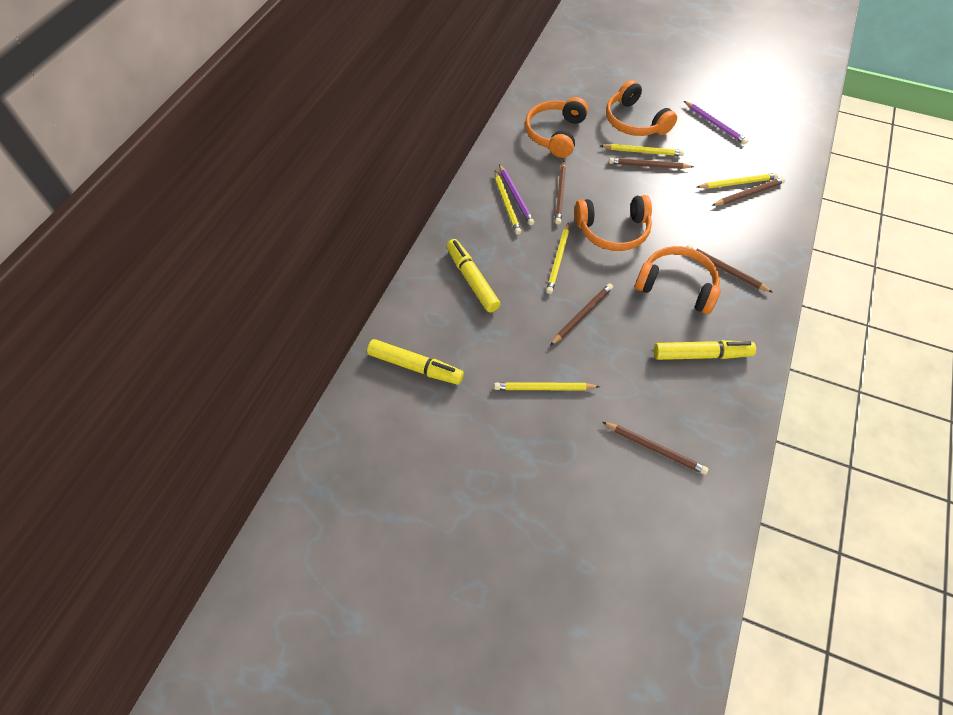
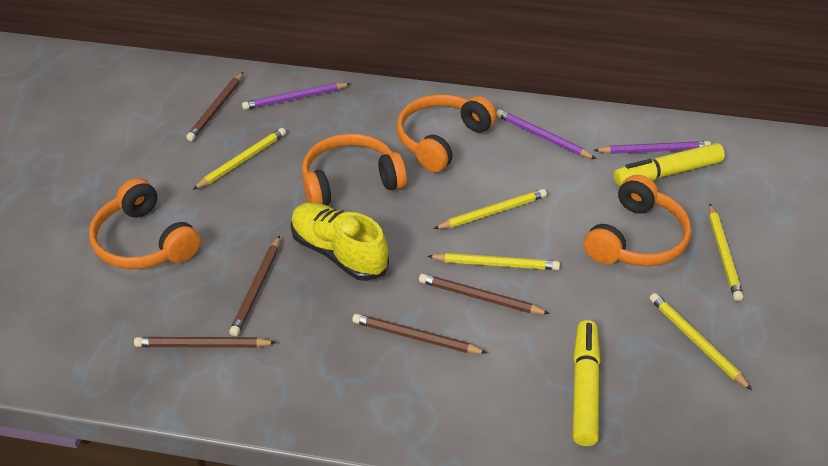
brown pencil: [550,283,613,346] [555,161,566,225] [602,422,708,475] [609,158,694,169] [686,244,773,293] [712,177,785,206] = 6 -> [134,337,277,348] [186,72,243,141] [229,236,280,336] [352,314,487,354] [419,274,550,314] = 5
purple pencil: [499,164,534,226] [684,101,748,145] = 2 -> [242,83,351,110] [496,109,596,159] [593,141,711,154] = 3
yellow marker: [367,339,464,385] [446,239,500,312] [654,340,756,360] = 3 -> [573,320,600,446] [614,143,725,186] = 2
yellow shoe: none = 0 -> [291,202,389,281] = 1

